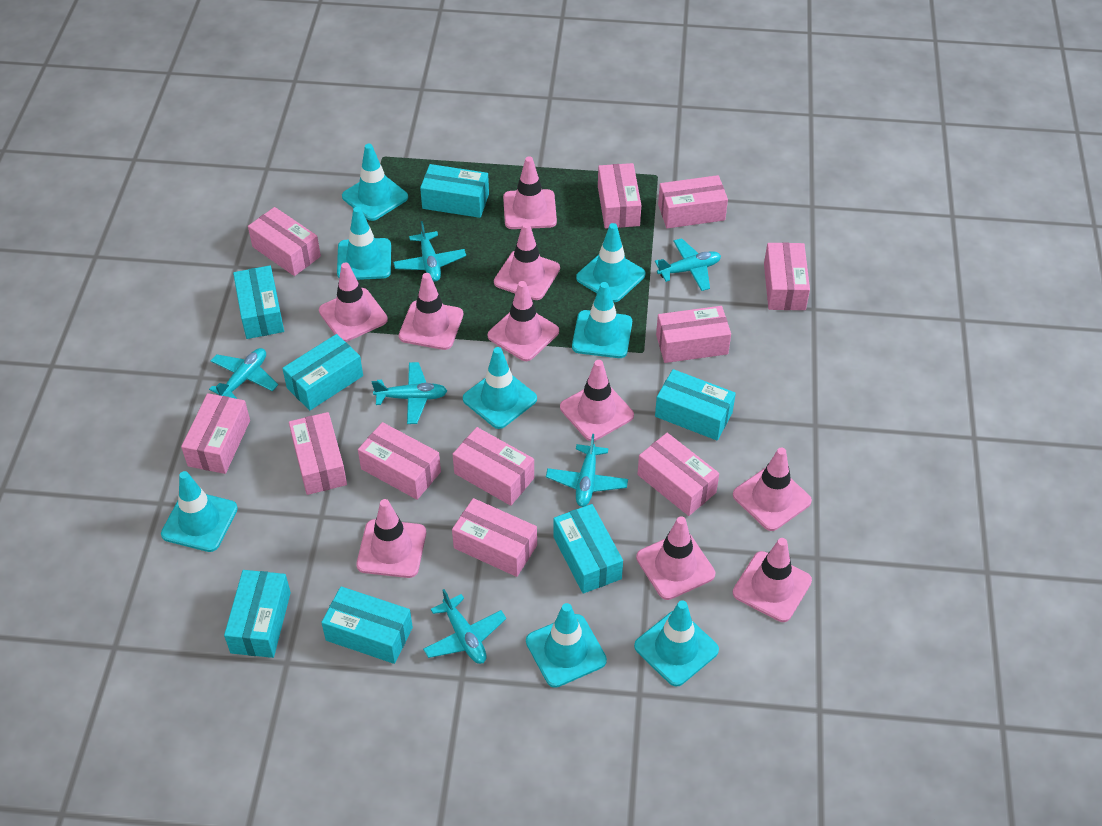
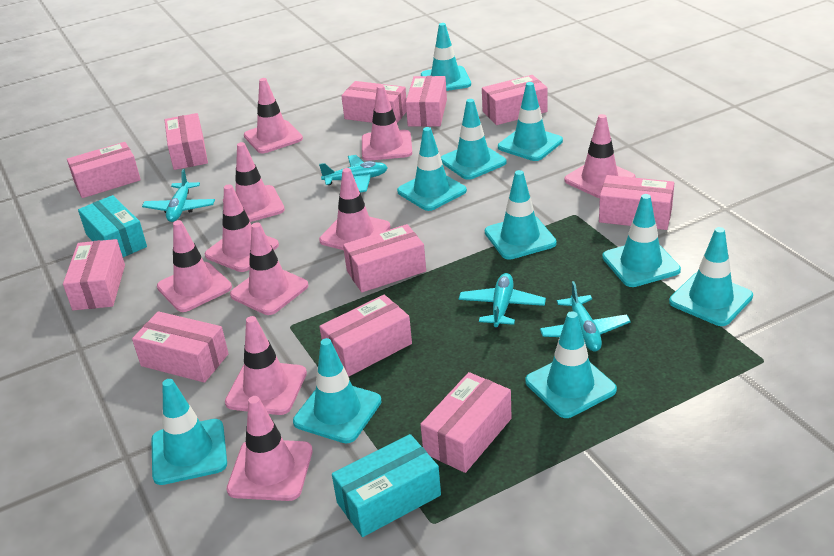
turquoise box: [224,570,291,658] [233,265,284,339] [282,334,363,410] [321,586,413,664] [420,164,489,218] [553,504,623,594] [655,369,736,440] = 7 -> [78,195,147,257] [332,434,441,537] = 2
turquoise plane: [209,348,278,399] [372,362,447,424] [393,221,466,282] [423,589,506,664] [546,434,628,507] [655,238,721,291] = 6 -> [142,169,215,222] [319,155,388,193] [459,273,546,330] [540,281,631,351] = 4
turquoise traffic cone: [161,471,238,552] [337,206,391,280] [342,144,408,221] [463,347,537,429] [526,603,607,688] [572,282,632,358] [576,223,645,302] [634,600,719,687] = 8 -> [151,379,227,485] [293,338,382,444] [397,127,467,211] [421,23,471,91] [441,99,506,180] [485,170,557,260] [498,82,563,161] [525,311,617,418] [602,194,681,287] [669,227,753,326] = 10

